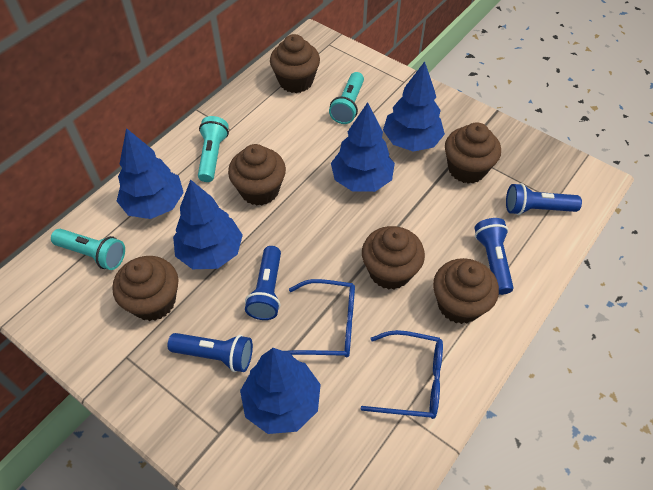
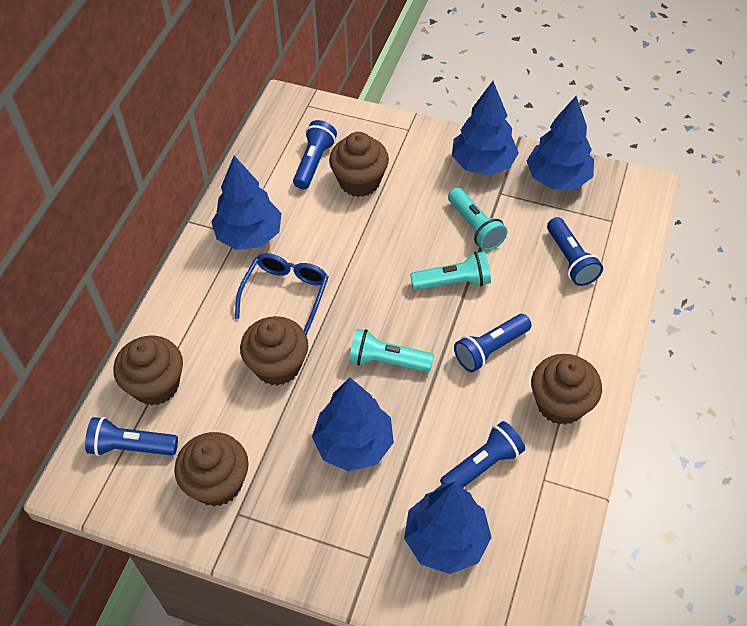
blue flashlight: [167,333,253,372] [245,246,281,320] [474,218,514,295] [506,183,582,215] = 4 -> [85,417,178,456] [293,120,337,189] [440,421,525,488] [454,314,532,372] [547,217,603,286] = 5
blue glasses: [285,279,355,357] [360,330,443,419] = 2 -> [235,253,328,335] = 1
brown cupcake: [112,256,178,321] [228,144,286,206] [270,34,320,93] [362,226,425,290] [433,258,499,324] [445,123,501,184] = 6 -> [113,336,183,406] [174,432,249,506] [240,316,308,386] [329,132,389,197] [531,354,602,425] = 5

